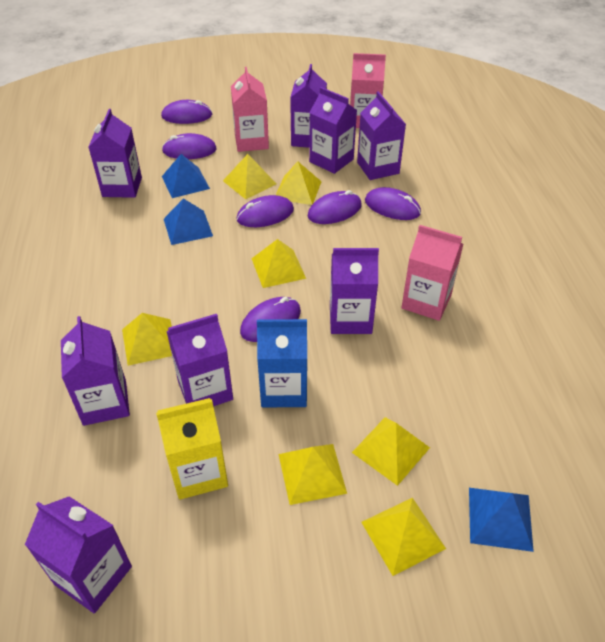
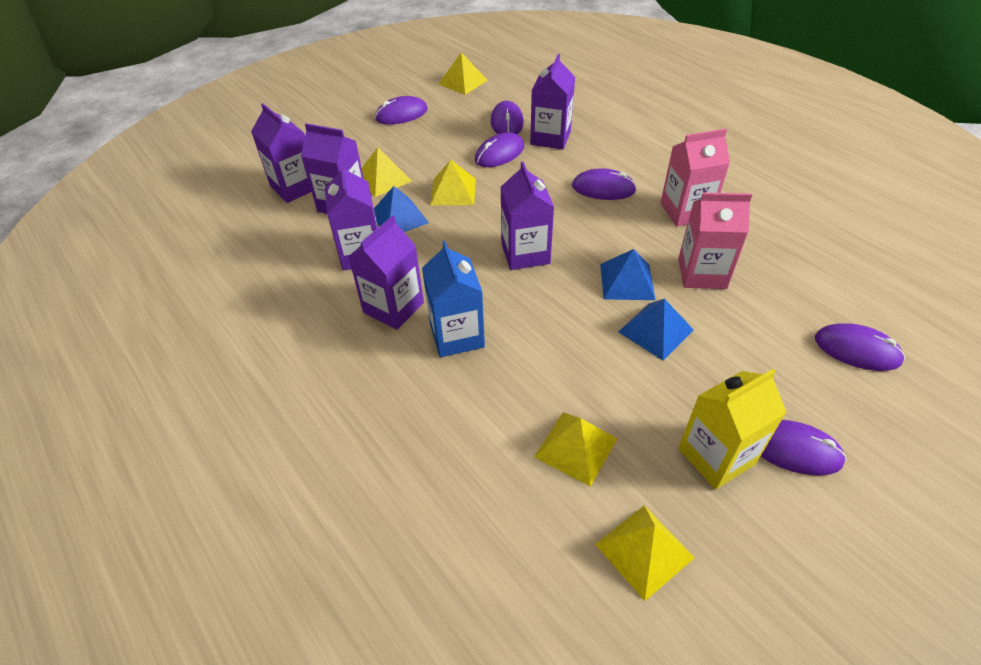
pink carton: [231,67,269,152] [350,53,386,128] [401,225,463,321] = 3 -> [660,129,730,226] [678,192,752,289] = 2
purple carton: [25,497,132,614] [61,316,130,426] [89,109,142,198] [167,314,233,406] [290,64,327,148] [309,87,357,174] [330,248,379,334] [357,91,406,180] = 8 -> [251,103,311,203] [301,123,364,214] [325,163,378,270] [348,215,424,330] [501,162,554,270] [530,54,575,150] = 6
yellow pyramid: [122,313,172,366] [223,154,276,199] [252,239,306,288] [276,162,322,205] [279,444,347,505] [352,417,430,486] [361,498,446,576] = 7 -> [362,147,412,197] [430,160,476,205] [439,52,488,95] [534,412,617,487] [595,506,695,601] = 5

